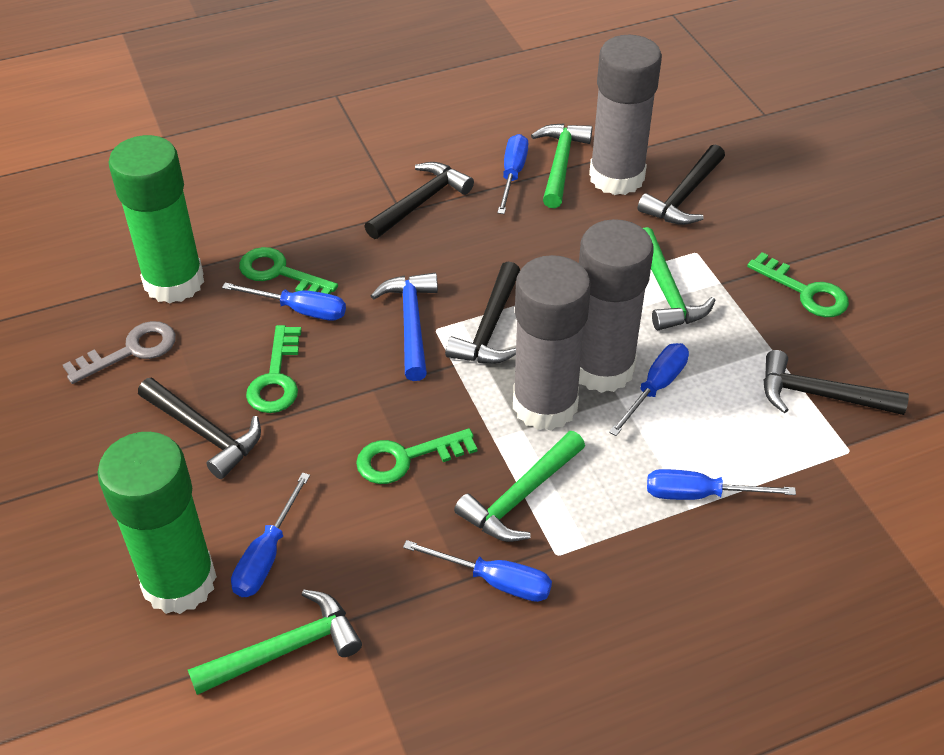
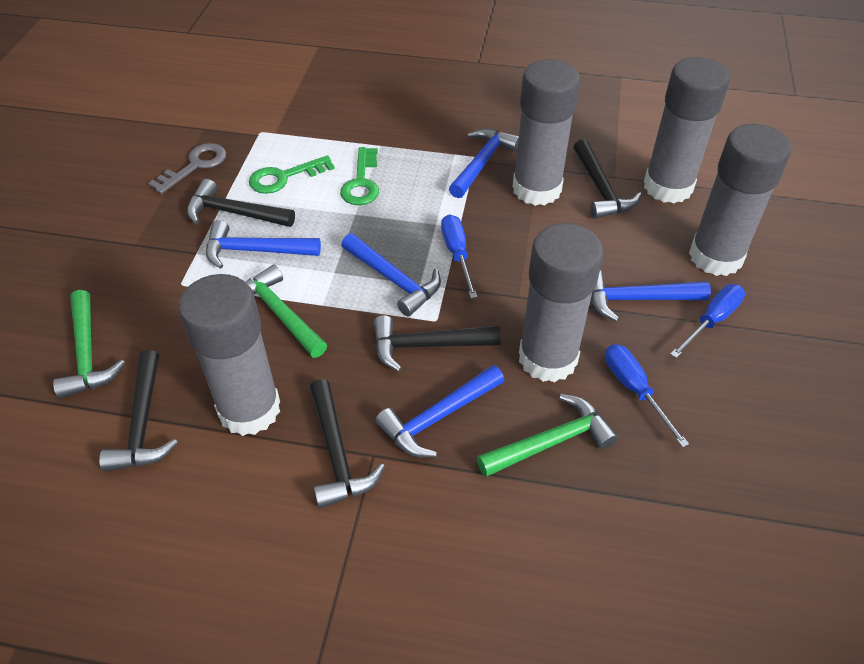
blue hammer: [371,273,438,381] = 1 -> [206,220,321,269] [341,233,441,316] [375,365,504,457] [449,128,519,198] [591,271,711,322] = 5
blue screwdriver: [222,283,346,321] [231,472,310,597] [403,540,552,602] [497,134,528,214] [609,343,689,436] [647,469,796,500] = 6 -> [441,214,477,298] [605,344,689,448] [670,284,745,358] = 3
green glue stick: [97,432,217,614] [109,135,204,303] = 2 -> none = 0
green hammer: [188,590,362,695] [454,431,585,542] [531,123,592,208] [643,227,715,330] = 4 -> [53,290,125,399] [246,264,327,358] [477,394,618,477] = 3
green key: [239,247,338,294] [246,325,301,413] [356,428,478,484] [747,252,849,317] = 4 -> [249,155,335,194] [340,147,379,205] = 2
grey glue stick: [513,255,591,431] [579,219,653,393] [589,35,662,195] = 3 -> [178,274,280,436] [513,59,580,206] [519,223,604,382] [644,57,730,204] [689,124,791,276] = 5

